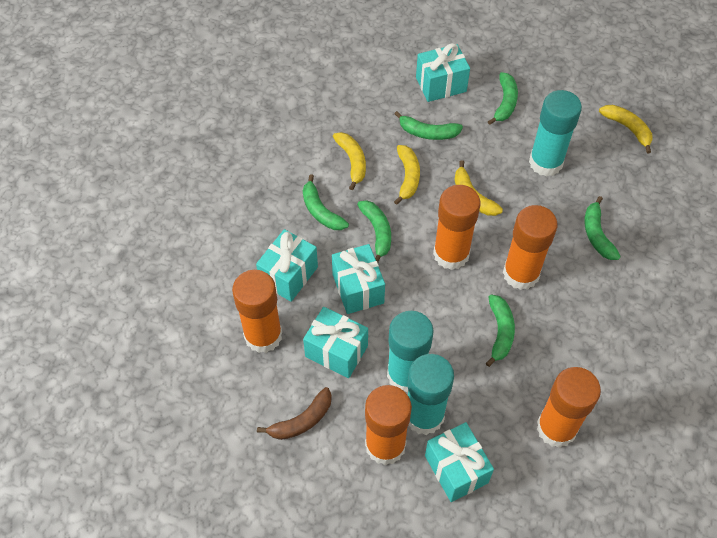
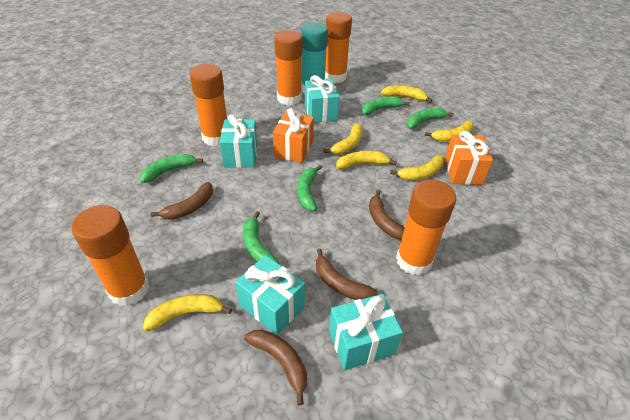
brown banana: [257,387,332,440] = 1 -> [151,182,213,220] [244,329,307,405] [316,248,377,300] [369,190,405,240] = 4
green banana: [303,174,349,230] [357,200,391,263] [395,111,463,140] [486,295,515,367] [488,72,518,125] [584,196,621,260] = 6 -> [140,154,203,183] [243,211,279,264] [297,165,323,211] [362,96,410,115] [407,108,454,129] = 5
orange gift: none = 0 -> [273,108,314,163] [444,131,493,185] = 2
turquoise gift: [256,229,318,302] [303,307,368,378] [332,244,385,314] [416,43,470,102] [425,422,494,502] = 5 -> [220,115,257,168] [235,255,305,335] [305,75,340,123] [329,294,403,370] = 4
turquoise glue stick: [387,311,434,393] [408,354,454,435] [529,90,582,177] = 3 -> [301,22,328,94] = 1
yellow banana: [333,132,366,190] [394,145,420,205] [454,160,503,216] [599,105,653,154] = 4 -> [143,294,232,331] [324,124,363,154] [336,151,397,170] [381,85,432,103] [390,155,444,180] [425,121,474,142] = 6

